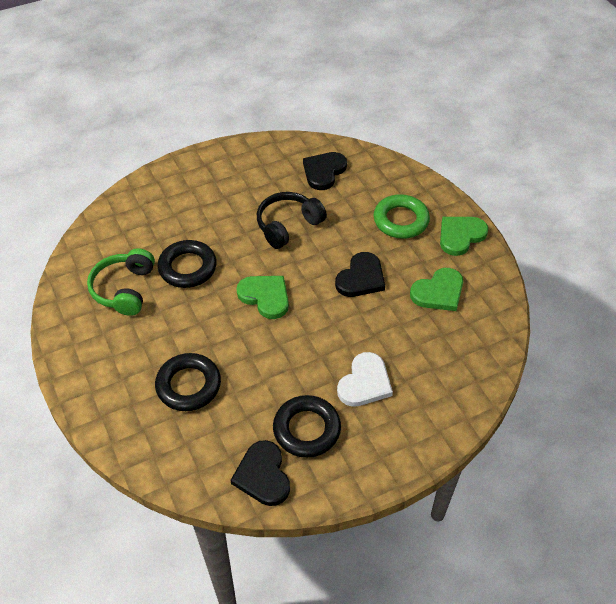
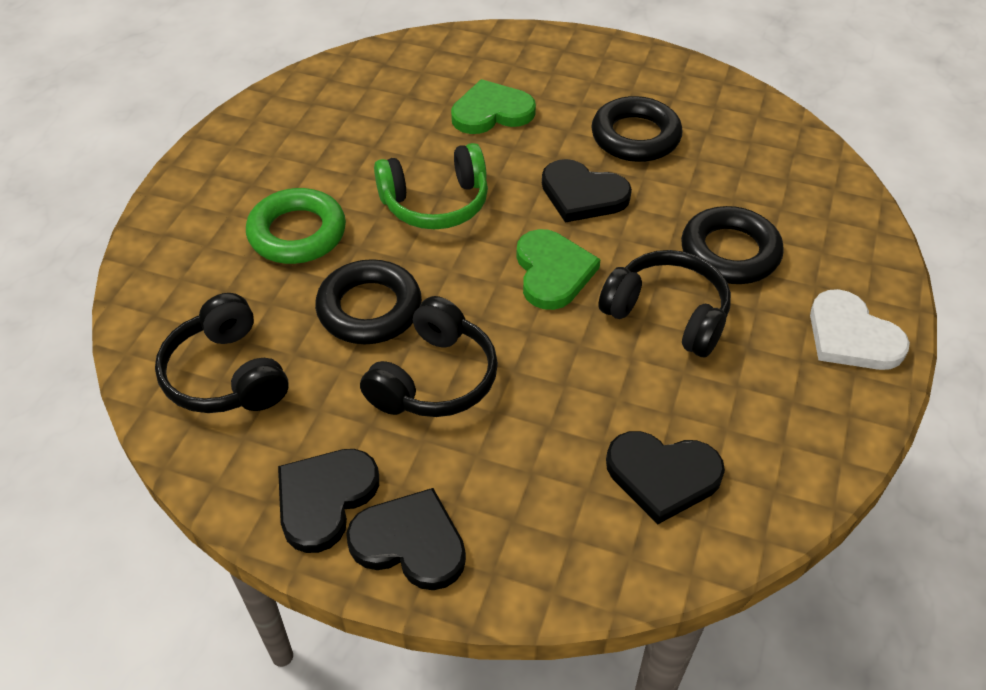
black headphones: [257,192,327,249] = 1 -> [155,293,289,413] [360,296,498,417] [598,250,731,357] = 3
black heart: [231,440,290,506] [303,152,347,190] [335,252,385,297] = 3 -> [278,449,379,553] [346,488,466,590] [542,159,632,223] [606,431,725,524] = 4
green heart: [237,276,289,319] [410,268,463,311] [440,217,488,256] = 3 -> [451,79,536,134] [516,229,601,310] = 2

